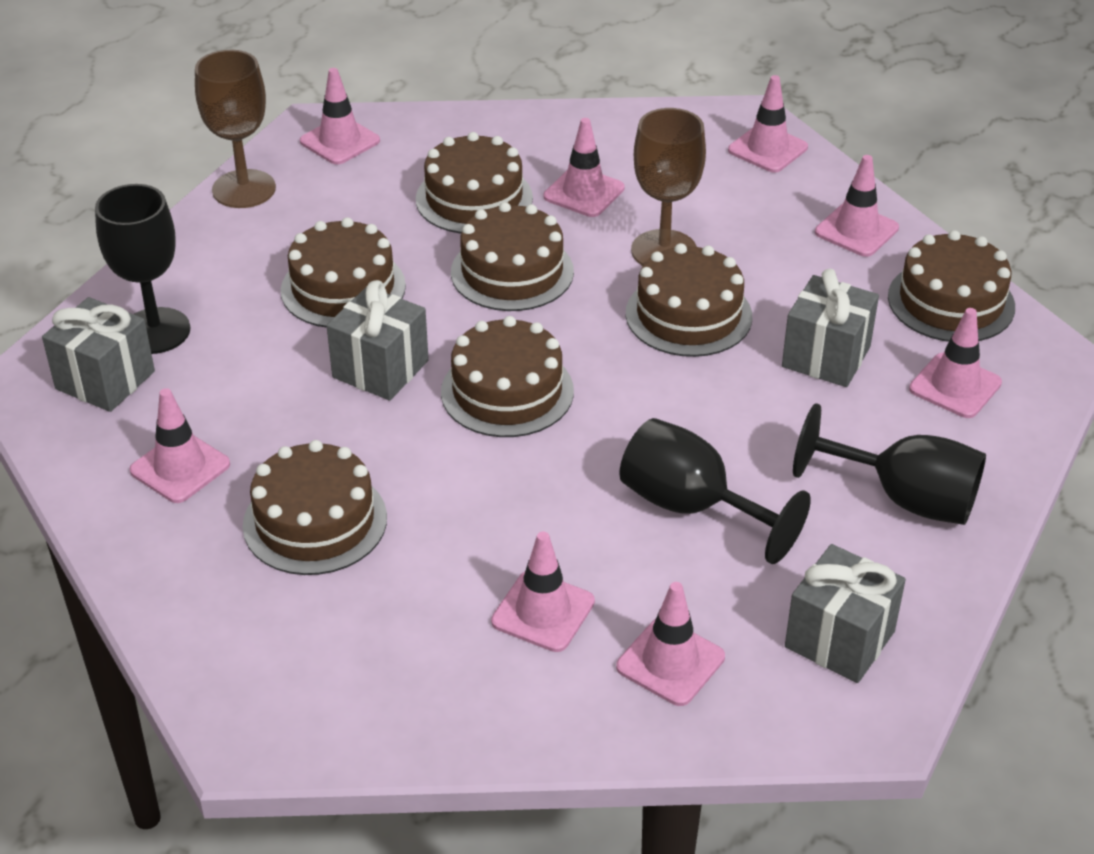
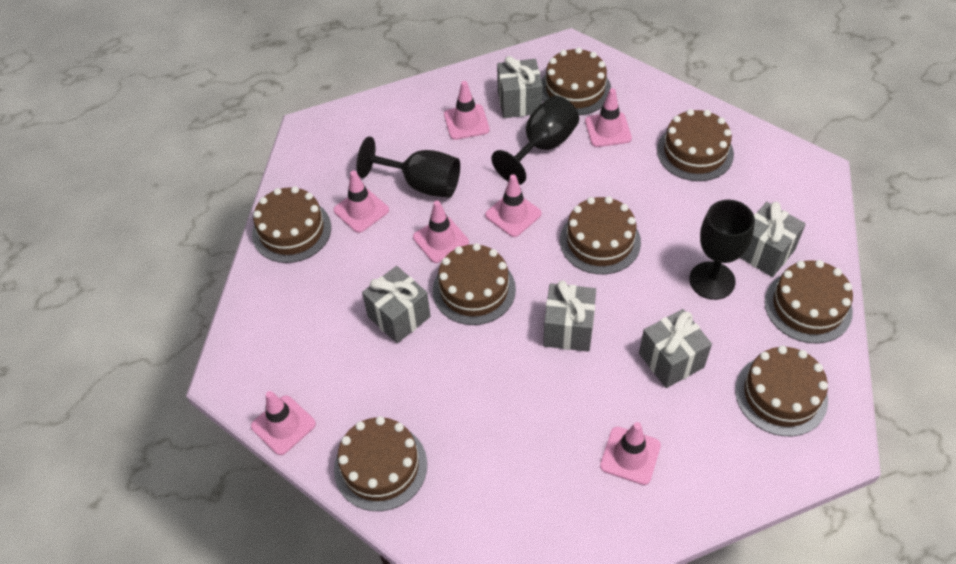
brown cake: [243,440,387,575] [281,217,406,328] [416,132,533,234] [441,316,574,437] [451,202,574,311] [626,243,752,357] [888,230,1015,342] = 7 -> [252,186,331,263] [334,416,427,511] [433,243,516,325] [541,47,611,115] [560,196,641,274] [657,109,734,181] [735,346,828,436] [765,260,853,343] = 8
brown goblet: [195,50,276,208] [631,108,706,266] = 2 -> none = 0
grey gift: [42,297,155,412] [327,280,429,400] [782,269,879,387] [785,544,906,683] = 4 -> [362,266,431,344] [497,56,543,118] [543,280,596,352] [639,309,712,388] [740,202,806,277] = 5
pink traffic cone: [129,388,230,503] [300,68,380,165] [491,532,595,652] [544,118,625,217] [616,582,725,706] [728,75,808,173] [815,155,899,257] [909,308,1002,418] = 8 -> [251,391,316,455] [333,170,389,233] [413,200,469,263] [444,81,490,140] [485,174,542,237] [585,88,632,147] [600,422,661,485] = 7

